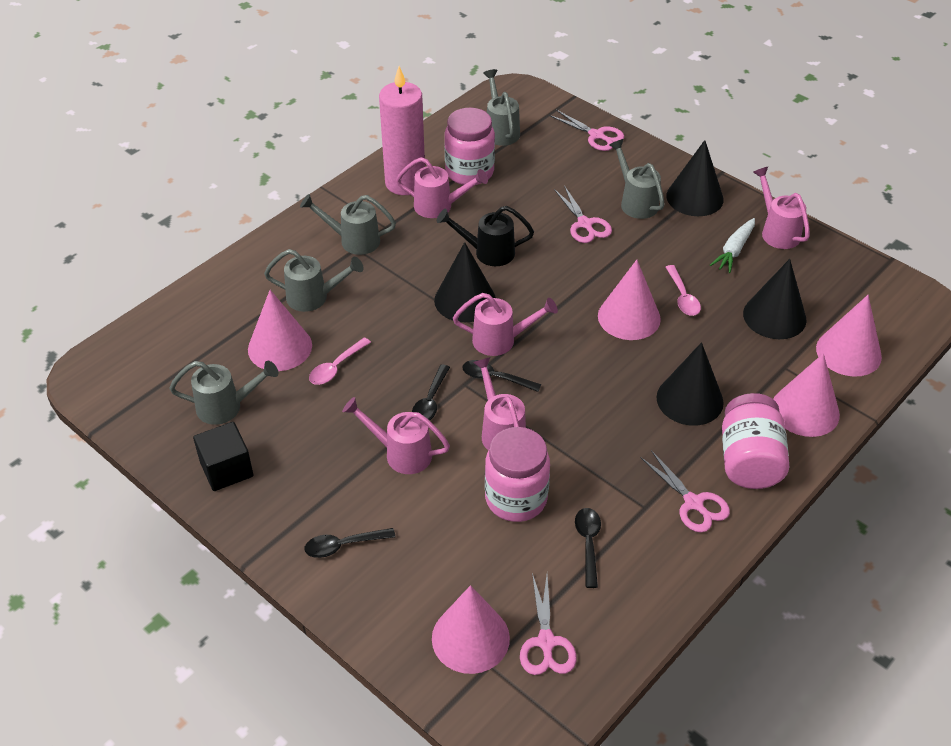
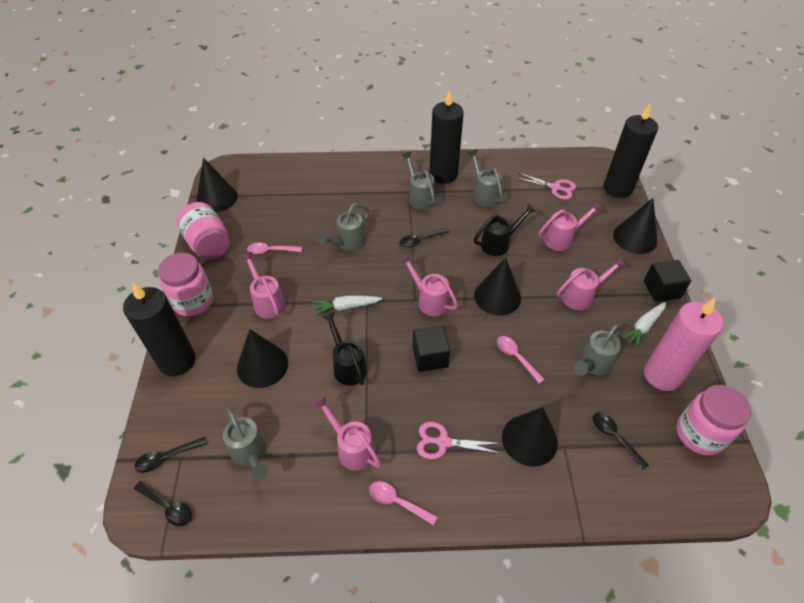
black candle: none = 0 -> [123,283,195,376] [430,89,464,184] [604,104,658,198] = 3
black cone: [434,242,496,322] [657,342,724,426] [666,140,724,216] [743,259,806,339] = 4 -> [196,157,238,213] [237,329,288,388] [474,258,521,315] [502,407,558,467] [613,198,657,254] = 5
black cube: [193,422,253,491] = 1 -> [413,326,450,372] [644,260,691,302] = 2
black watering can: [437,206,534,266] = 1 -> [322,312,367,386] [474,204,536,256] = 2
pink cone: [248,290,312,371] [432,585,510,674] [598,260,661,340] [773,353,840,437] [816,295,882,377] = 5 -> none = 0
pink scissors: [520,573,577,675] [549,110,624,151] [554,185,612,243] [641,450,730,532] = 4 -> [417,422,502,459] [516,173,576,200] = 2
pink spoon: [309,337,371,385] [666,265,701,316] = 2 -> [247,242,302,254] [369,481,437,526] [497,336,545,384] = 3
white carrot: [710,218,755,273] = 1 -> [312,295,383,315] [620,302,666,349] = 2

